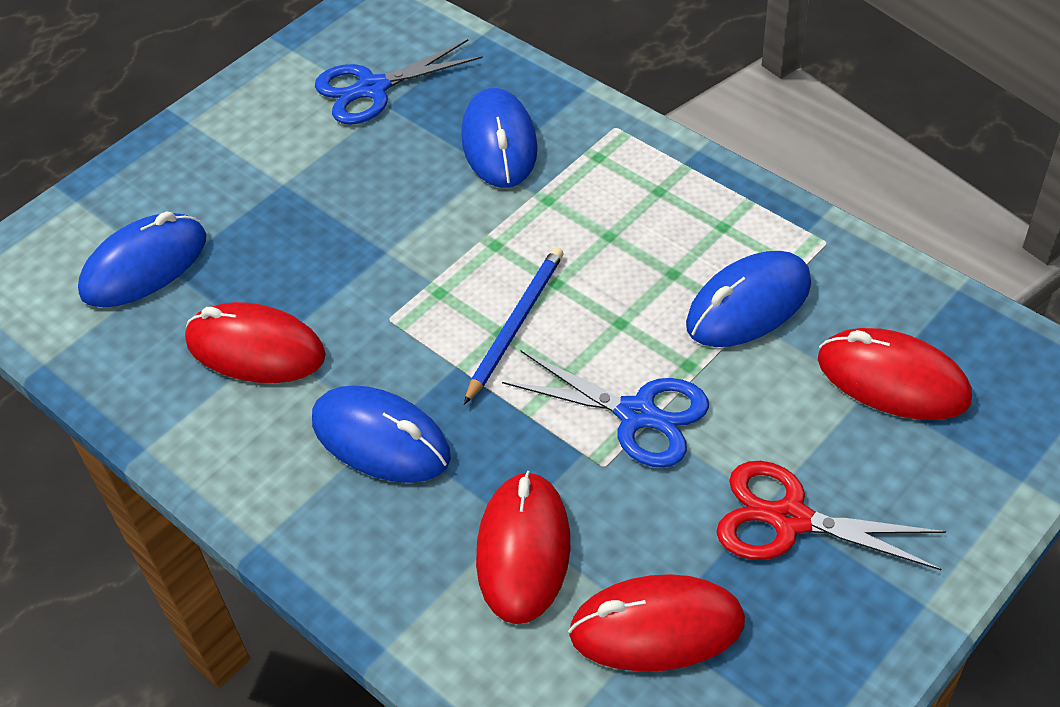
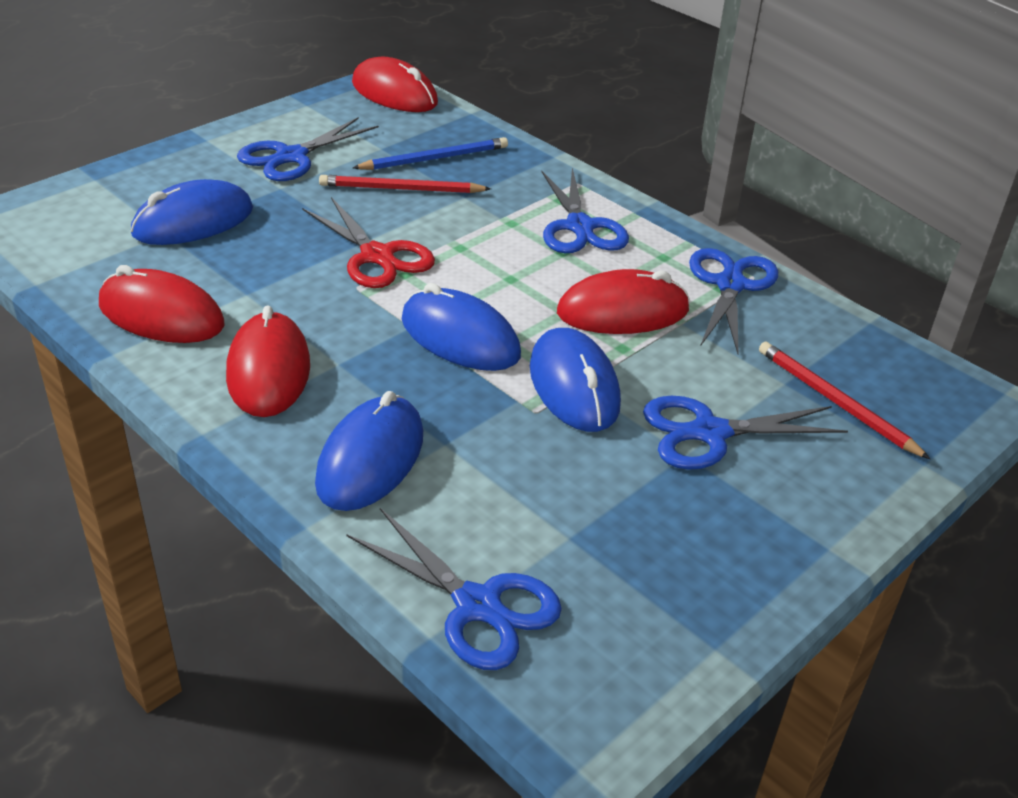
blue scissors: [315,39,483,125] [502,351,709,468] = 2 -> [237,117,379,181] [346,508,562,670] [542,168,629,253] [643,396,848,470] [689,248,778,354] = 5
red pencil: none = 0 -> [319,175,491,193] [759,342,930,459] = 2

